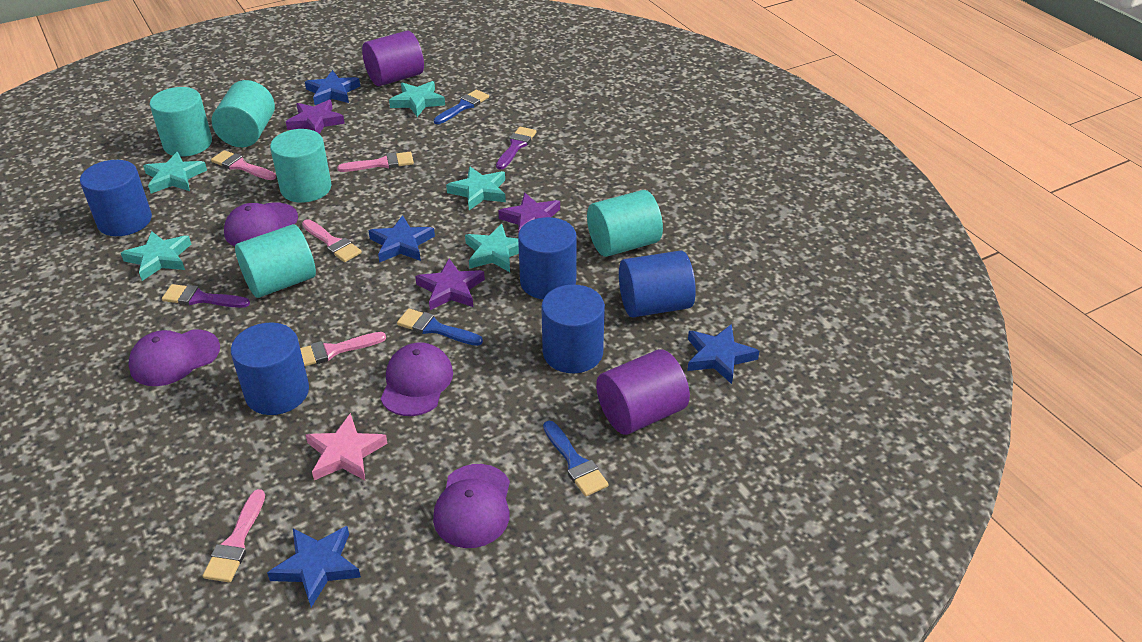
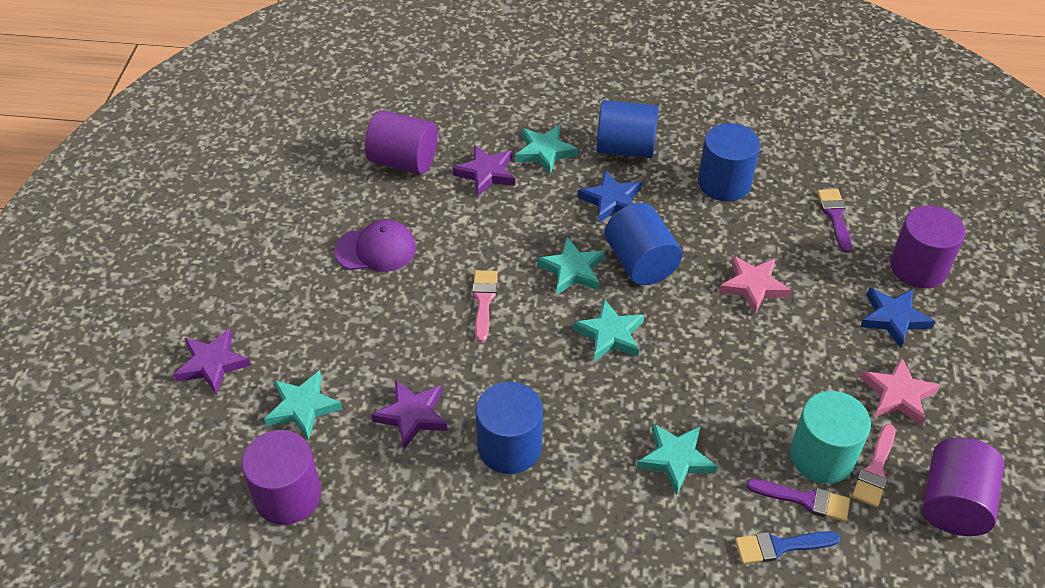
blue brush: [397,308,483,346] [434,90,489,124] [543,421,609,497] = 3 -> [735,531,840,564] = 1
blue cylinder: [80,160,152,236] [231,322,309,415] [518,217,577,299] [541,284,605,373] [619,251,696,317] = 5 -> [475,382,543,474] [596,100,659,158] [605,203,682,285] [698,123,760,201] = 4
blue star: [267,526,361,607] [305,70,360,105] [368,215,435,263] [687,324,759,384] = 4 -> [578,170,642,223] [860,288,935,348] = 2
pink brush: [203,489,265,582] [211,150,276,180] [300,332,386,366] [302,219,362,262] [337,152,414,172] = 5 -> [472,270,498,342] [852,424,895,507] = 2
pink star: [306,413,388,480] = 1 -> [719,256,791,314] [861,358,940,425] = 2
purple cap: [128,329,220,386] [224,202,298,246] [380,343,453,416] [433,464,510,548] = 4 -> [334,220,416,272] = 1
purple cylinder: [362,31,424,86] [596,349,690,435] = 2 -> [241,430,321,525] [365,110,438,174] [890,206,965,288] [923,437,1004,536] = 4
turquoise cylinder: [150,87,212,157] [212,80,275,147] [235,224,316,298] [270,129,331,203] [587,190,663,257] = 5 -> [790,391,871,484] = 1

